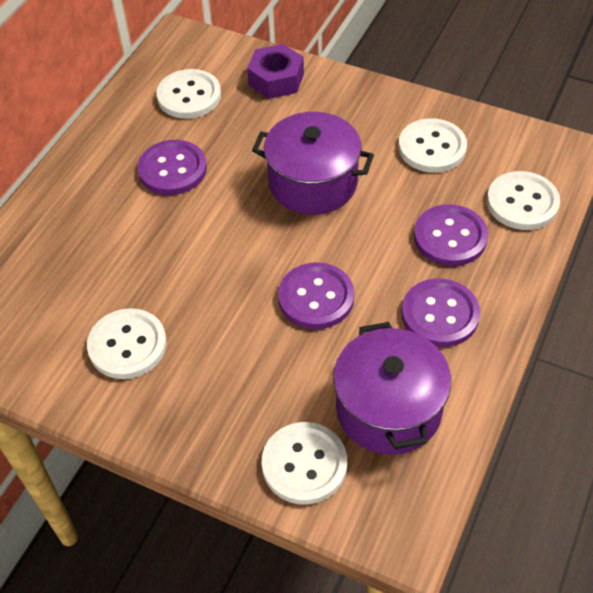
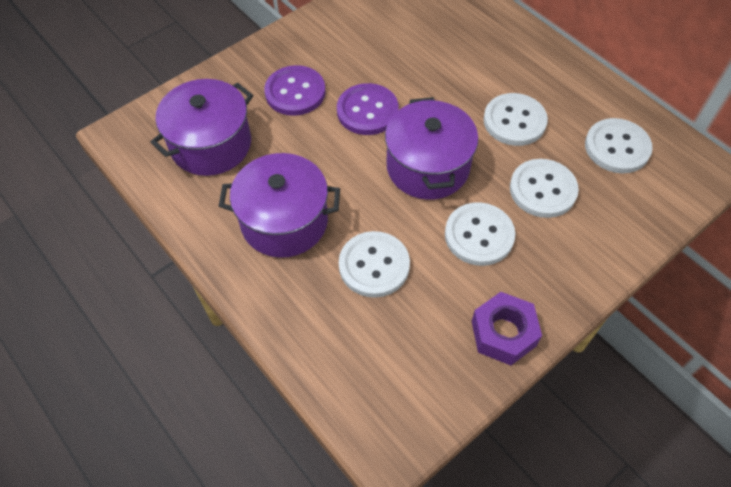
purple button: [138,140,207,195] [278,262,354,329] [402,279,480,347] [414,204,488,266] = 4 -> [264,65,326,116] [337,83,399,135] = 2
purple pot: [252,112,374,215] [333,322,451,455] = 2 -> [150,79,253,176] [219,153,340,258] [385,97,478,200] = 3

